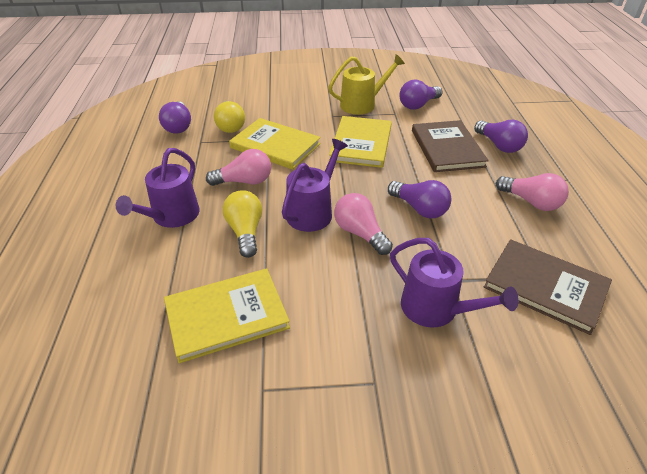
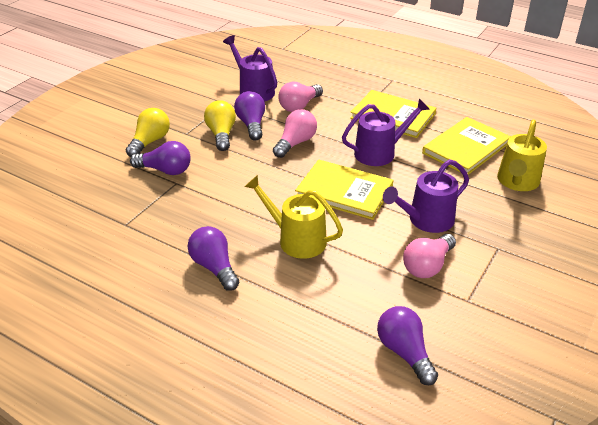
brown book: [412,120,489,172] [484,239,612,335] = 2 -> none = 0
yellow watering can: [328,54,405,115] = 1 -> [245,175,343,259] [497,120,547,191] = 2

